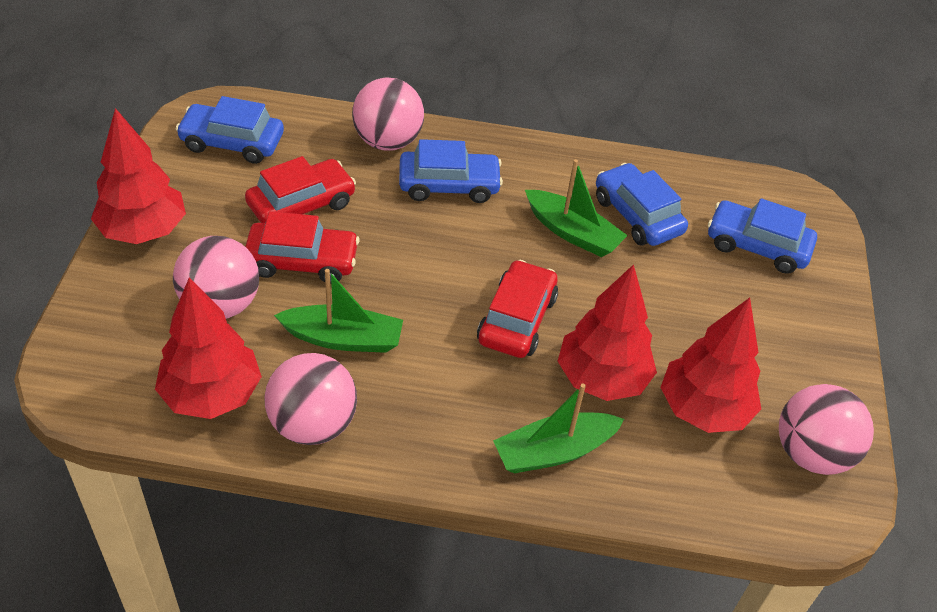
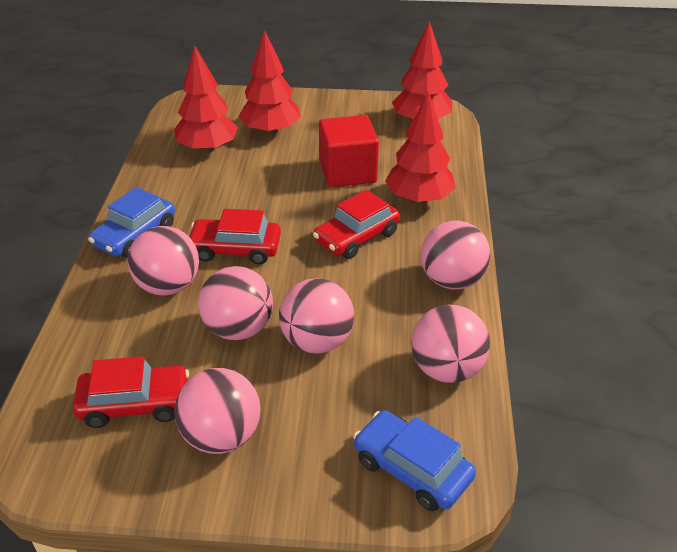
blue car: [176,96,284,164] [399,139,503,203] [596,163,688,246] [708,198,817,274] = 4 -> [88,187,175,258] [353,410,476,511] = 2
green boat: [274,269,403,353] [493,384,624,473] [525,159,628,257] = 3 -> none = 0
pink ball: [173,236,259,319] [264,353,357,445] [352,77,424,151] [779,384,874,475] = 4 -> [128,226,199,296] [174,368,260,454] [198,266,273,340] [279,278,354,354] [411,305,490,383] [421,221,490,289] = 6
red cube: none = 0 -> [319,115,379,188] = 1

